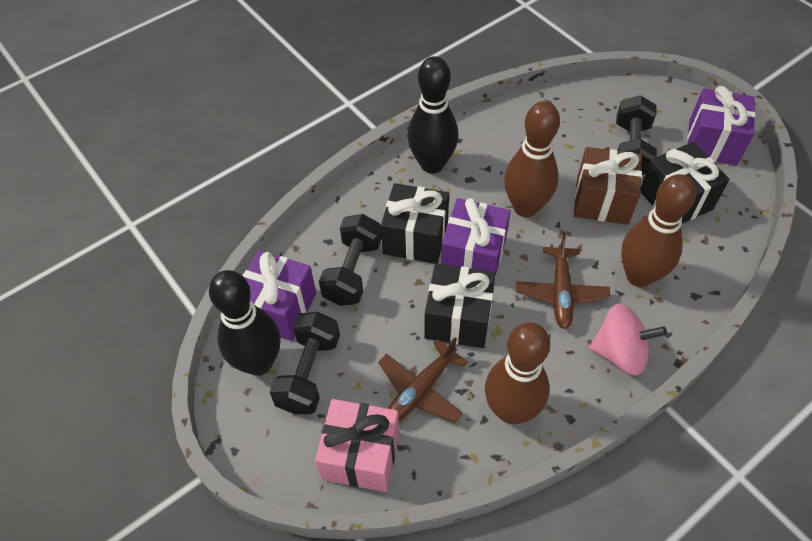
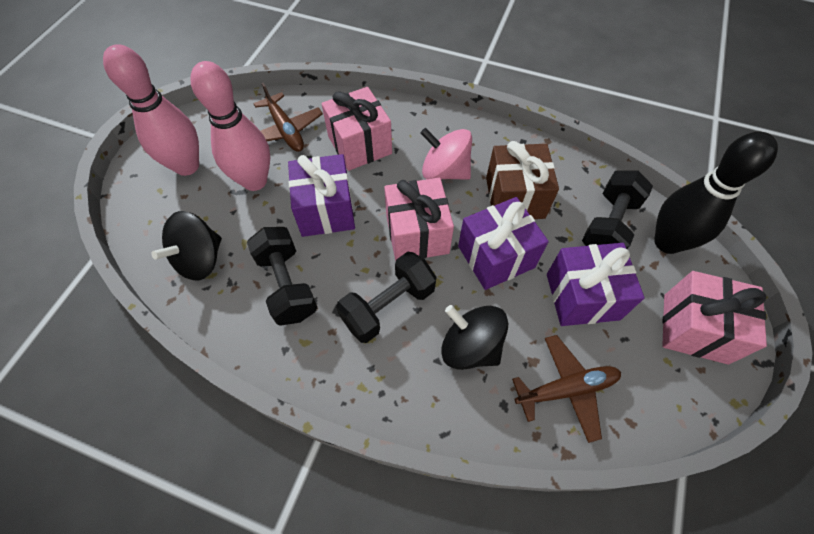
black bowling pin: [209,270,280,376] [407,56,459,174] = 2 -> [654,132,778,254] = 1
black gift: [381,183,449,264] [424,263,496,348] [641,142,729,224] = 3 -> none = 0
black spinning top: none = 0 -> [151,211,222,280] [441,305,508,370] = 2
brown bowling pin: [485,322,550,424] [504,101,560,217] [621,174,696,287] = 3 -> none = 0
pink bowling pin: none = 0 -> [103,44,199,176] [190,61,270,191] = 2
pink gift: [315,399,399,492] = 1 -> [321,87,392,171] [384,178,454,261] [662,271,767,364] = 3

